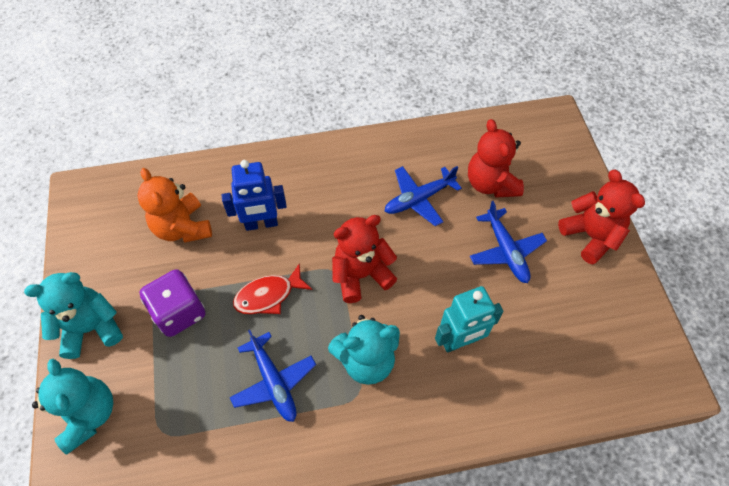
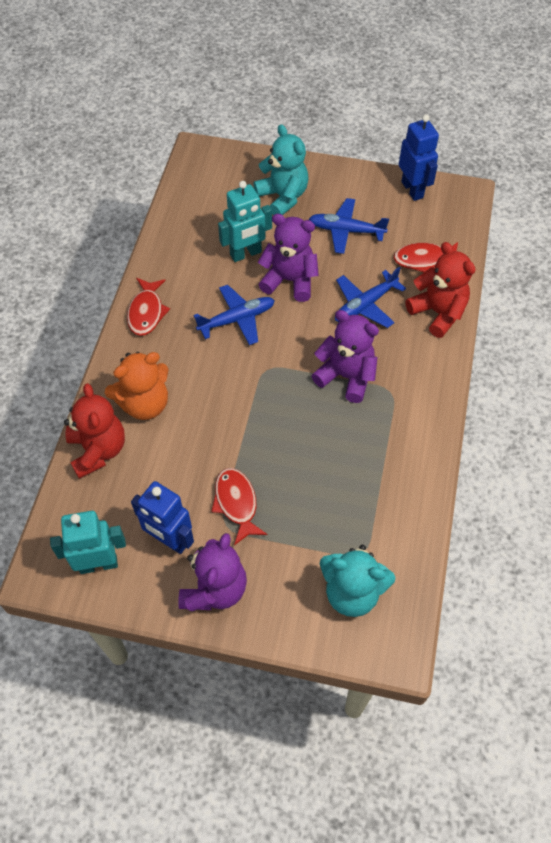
blue robot: [222,160,287,231] = 1 -> [131,481,194,554] [399,114,439,201] = 2
purple dice: [139,269,205,337] = 1 -> none = 0
purple teddy bear: none = 0 -> [178,533,247,611] [258,214,319,302] [311,310,379,403] = 3
red fish: [233,263,312,314] = 1 -> [127,278,170,336] [211,468,268,545] [394,242,458,272] = 3
red teddy bear: [332,215,397,303] [468,119,524,198] [558,170,645,264] = 3 -> [64,383,125,479] [405,242,476,338] = 2
turquoise robot: [435,286,503,353] = 1 -> [50,511,126,574] [218,181,272,262] = 2
turquoise teddy bear: [24,272,123,359] [32,359,113,455] [328,315,400,385] = 3 -> [253,124,309,215] [320,545,396,617] = 2

